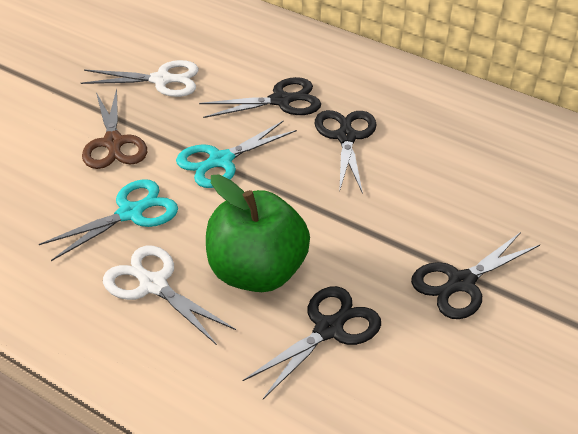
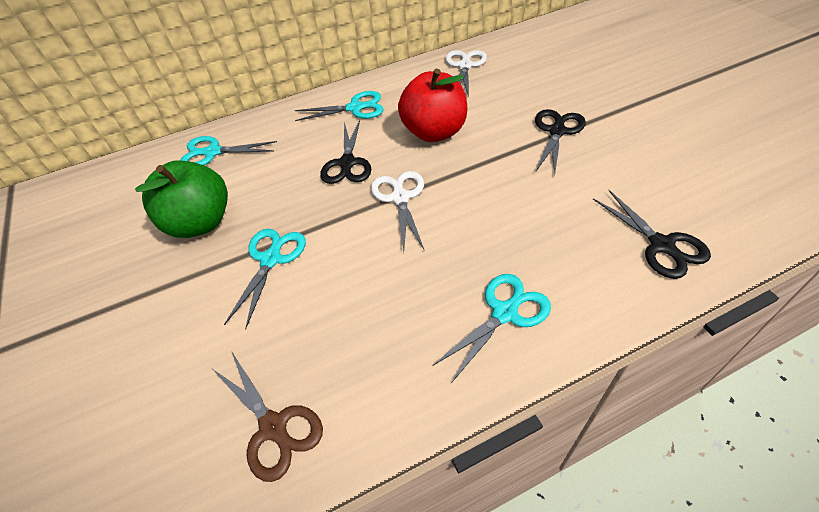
black scissors: [199,77,321,118] [243,286,381,399] [315,110,377,194] [411,232,540,319] = 4 -> [320,120,371,184] [535,109,586,174] [593,190,711,279] = 3
red apple: none = 0 -> [398,69,467,142] = 1
turquoise scissors: [39,179,178,261] [176,121,297,188] = 2 -> [180,136,277,165] [224,229,306,329] [295,91,383,121] [433,274,551,382] = 4

